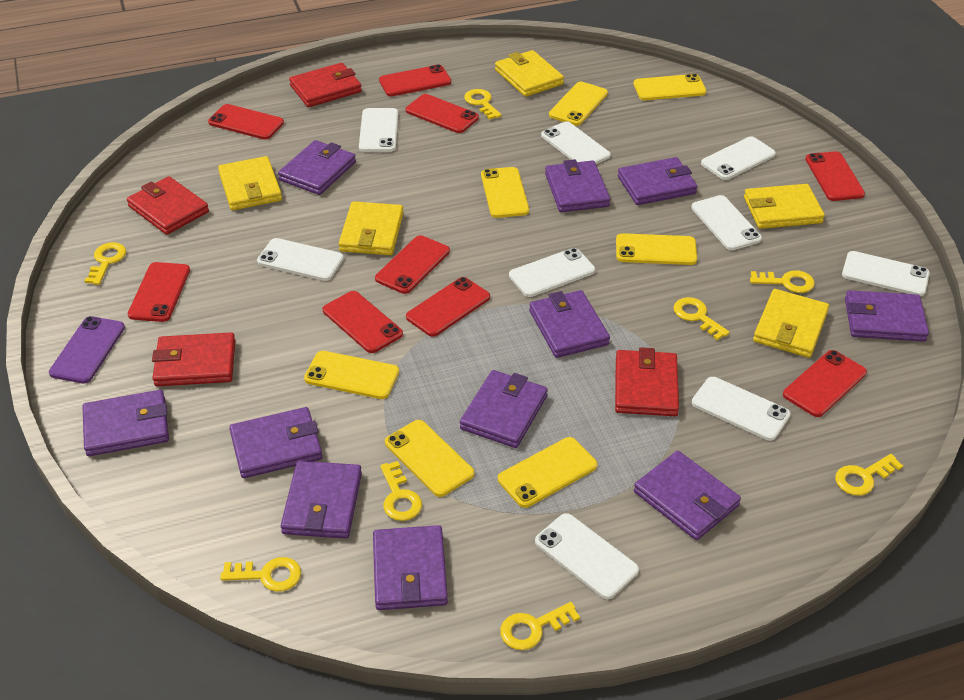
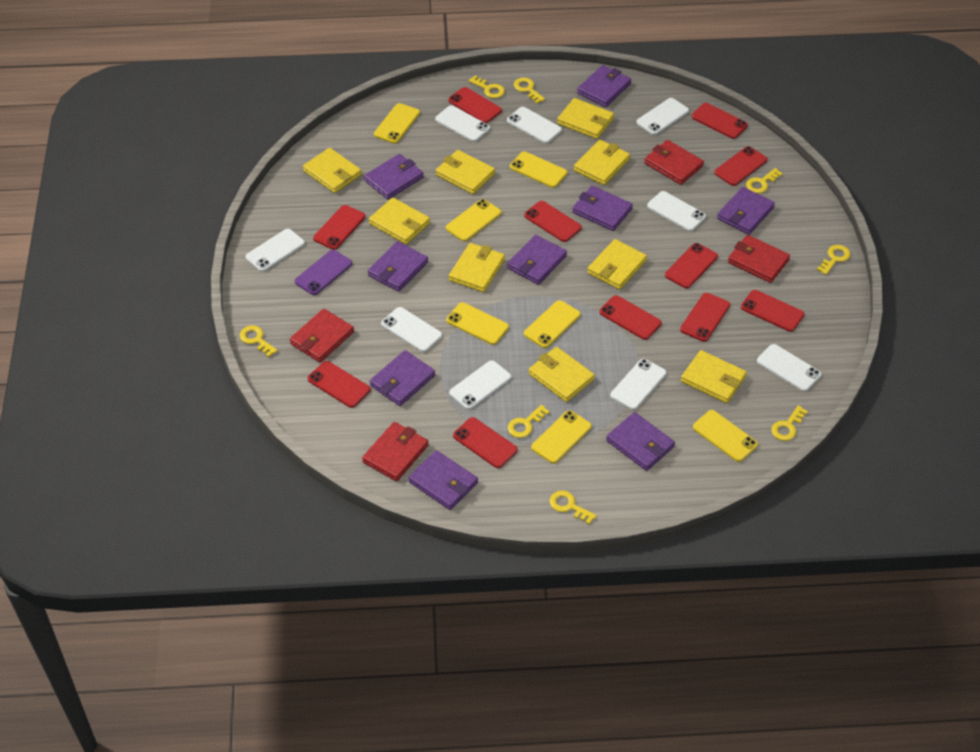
purple wallet: [82,390,169,456] [229,407,323,478] [278,140,356,195] [281,461,362,539] [373,525,448,610] [460,370,548,448] [529,290,610,358] [545,159,610,212] [618,157,698,205] [634,451,741,540] [845,290,929,342] = 11 -> [364,154,424,199] [368,241,428,292] [370,350,435,406] [408,450,478,510] [507,235,567,285] [572,186,633,231] [577,65,631,107] [606,412,675,471] [717,187,775,235] = 9
red phone: [128,262,190,322] [208,104,284,140] [323,291,403,353] [375,235,450,294] [379,65,451,96] [405,94,479,133] [406,277,490,337] [783,350,867,417] [806,151,865,201] = 9 -> [307,361,371,408] [313,205,366,250] [448,87,502,123] [453,417,518,468] [524,201,582,242] [599,295,662,340] [665,243,718,288] [680,293,730,342] [691,103,748,139] [714,146,768,186] [741,290,804,332] = 11
yellow wallet: [218,156,282,210] [339,201,404,255] [495,50,564,97] [744,184,825,229] [753,289,829,358] = 5 -> [303,148,362,193] [369,197,430,244] [436,150,495,194] [449,243,505,292] [529,347,595,402] [557,98,614,139] [574,140,630,185] [587,239,647,289] [681,350,747,403] = 9

